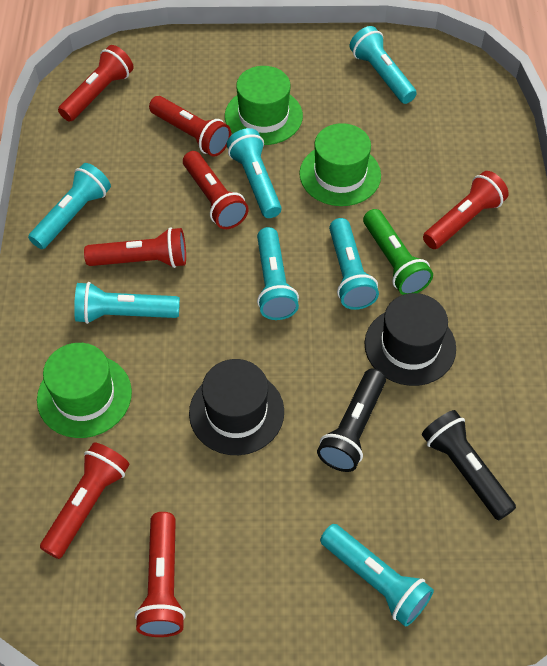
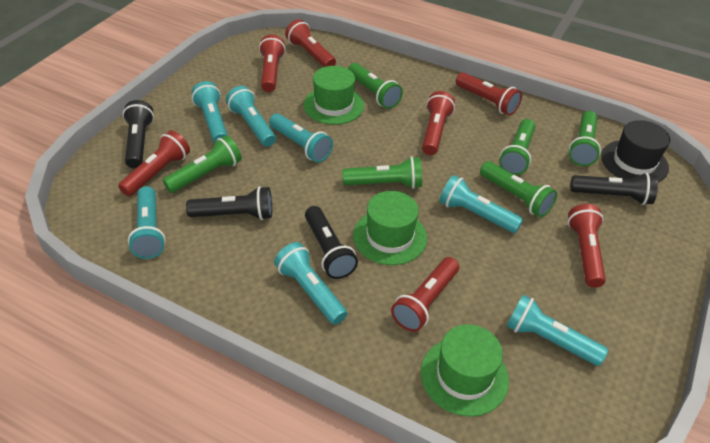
black flashlight: [317,369,386,472] [422,410,516,520] = 2 -> [123,100,154,168] [186,186,272,220] [305,206,358,279] [570,172,658,205] = 4
black hat: [189,359,284,455] [365,293,456,386] = 2 -> [601,120,670,182] = 1
green flashlight: [363,209,433,295] = 1 -> [163,135,242,193] [342,156,422,189] [348,63,403,109] [480,161,557,217] [499,119,535,175] [569,111,601,166] = 6

